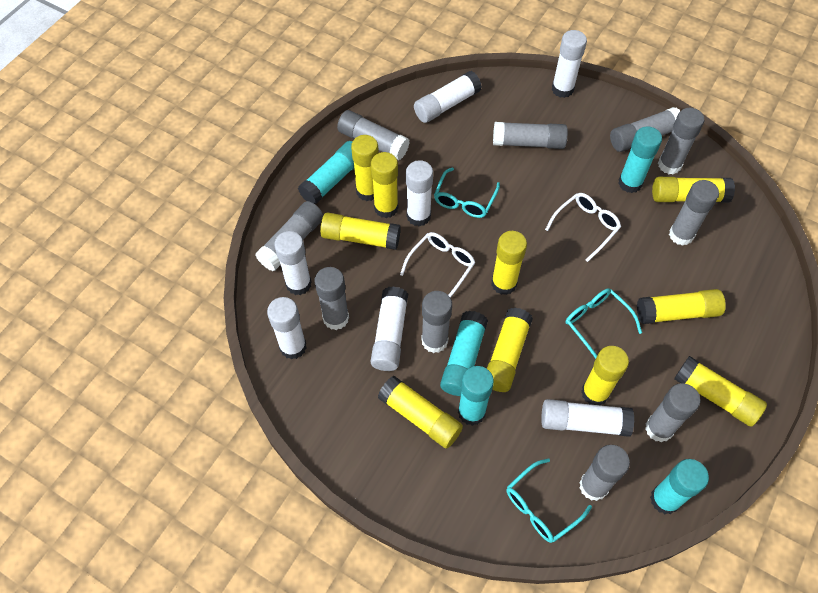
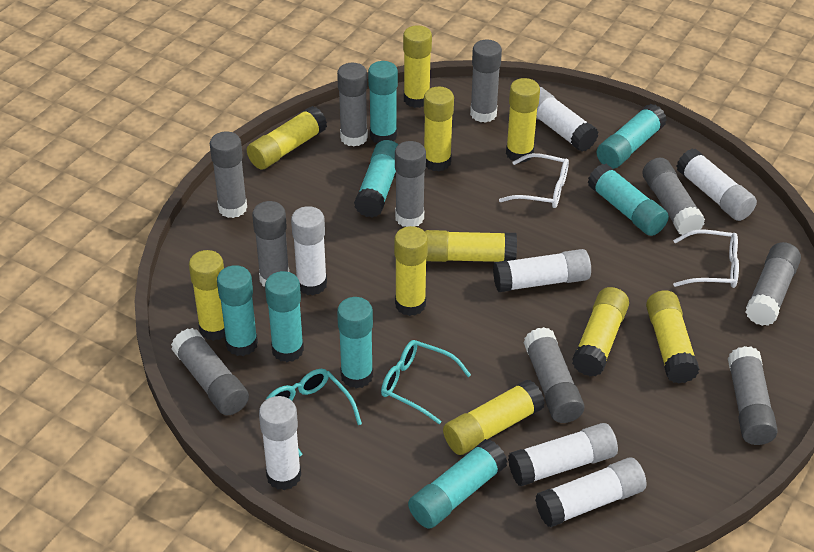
turquoise glasses: [434,168,500,218] [506,458,592,543] [565,288,642,359] = 3 -> [266,369,362,457] [381,340,471,424] = 2
turquoise glue stick: [298,141,354,205] [440,311,488,396] [458,366,494,426] [618,127,662,193] [650,459,709,514] = 5 -> [217,265,258,356] [265,271,304,362] [337,297,373,388] [354,140,398,218] [368,61,398,143] [408,439,507,529] [588,164,669,236] [597,104,667,169] = 8

